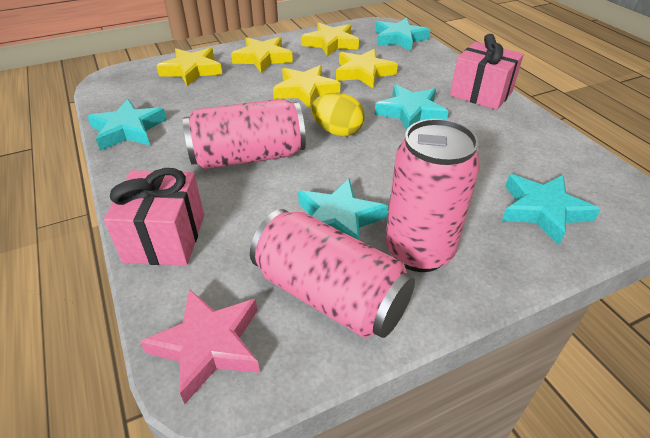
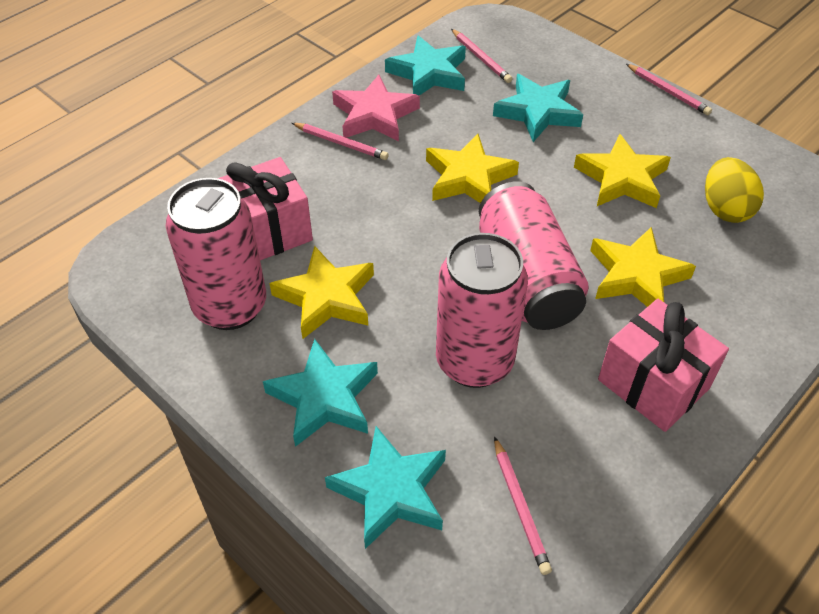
pink pencil: none = 0 -> [292,123,389,160] [451,29,512,83] [494,436,552,575] [626,64,712,115] = 4
turquoise star: [87,99,167,151] [298,179,388,240] [375,18,430,51] [375,84,449,130] [502,174,601,245] = 5 -> [263,339,378,447] [325,426,446,549] [385,36,466,96] [493,74,583,142] = 4
yellow star: [157,48,222,86] [231,37,293,73] [273,65,340,109] [302,23,359,57] [336,49,398,88] = 5 -> [269,246,374,339] [426,134,519,203] [574,134,671,208] [590,227,696,307] = 4

